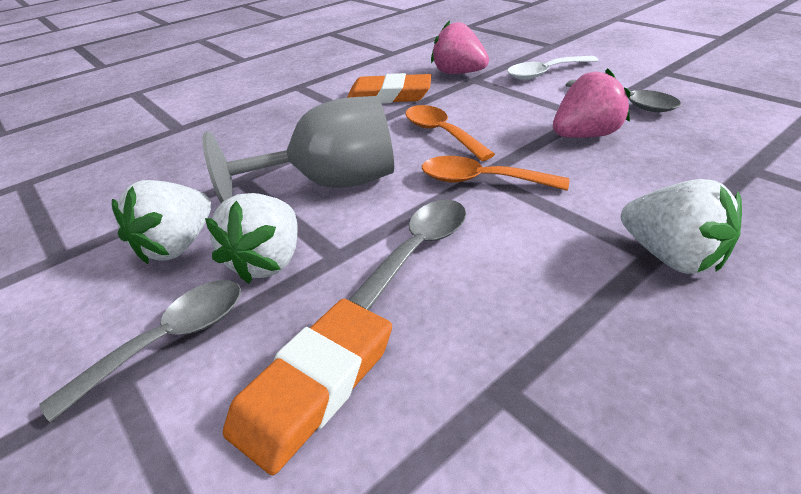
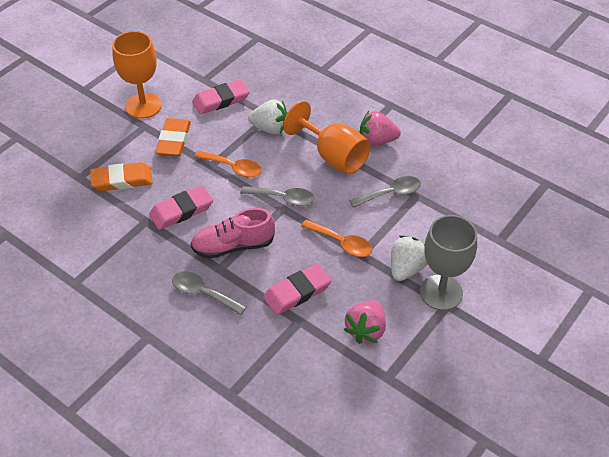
orange goblet: none = 0 -> [112,31,162,119] [283,101,371,174] = 2
pink eraser: none = 0 -> [149,185,213,230] [192,79,250,114] [263,263,332,315] = 3
pink shoe: none = 0 -> [190,208,275,259] = 1
white spoon: [507,56,599,80] = 1 -> none = 0
white strawberry: [112,180,211,264] [205,193,298,284] [621,179,742,274] = 3 -> [248,99,288,134] [391,235,427,281] = 2

